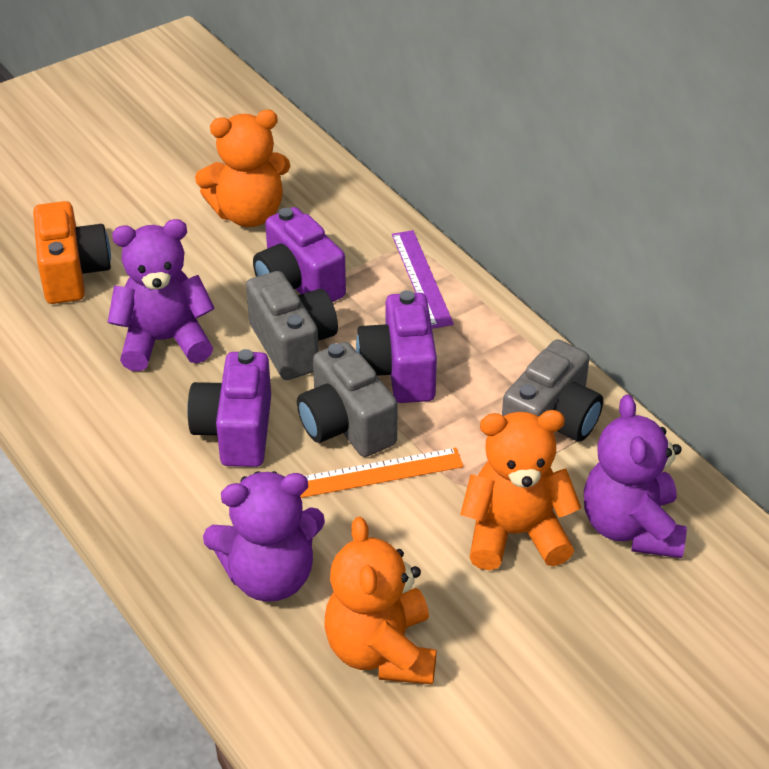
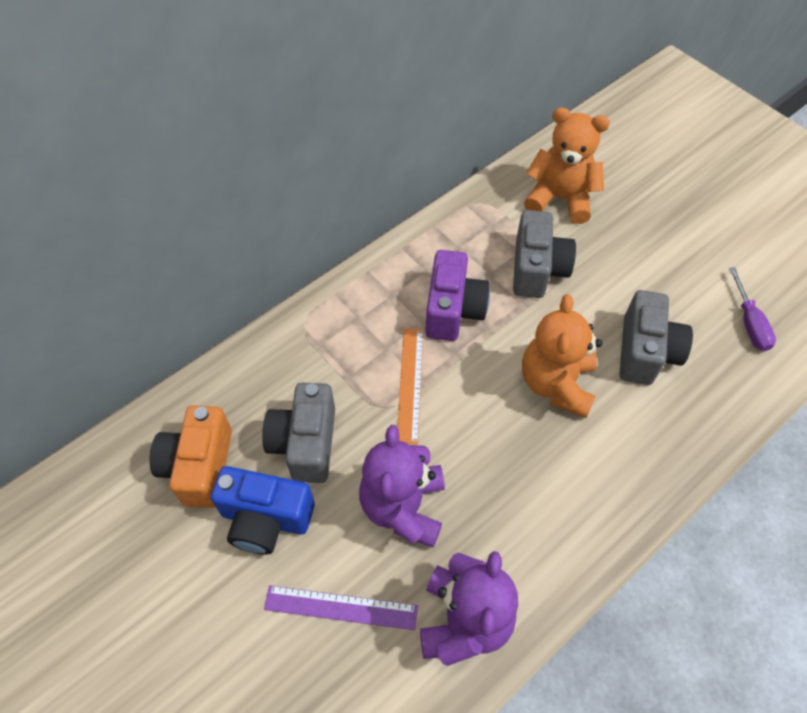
blue camera: none = 0 -> [211,466,315,555] = 1
orange teddy bear: [195,110,290,227] [324,517,436,685] [460,410,581,570] = 3 -> [522,294,602,418] [524,107,610,224] = 2
purple camera: [187,349,271,467] [253,207,346,302] [356,290,437,403] = 3 -> [425,250,490,341] = 1
purple screwdriver: none = 0 -> [729,267,776,351] = 1
purple teddy bear: [108,219,215,371] [203,471,325,602] [584,394,687,558] = 3 -> [359,425,445,548] [420,551,518,666] = 2

